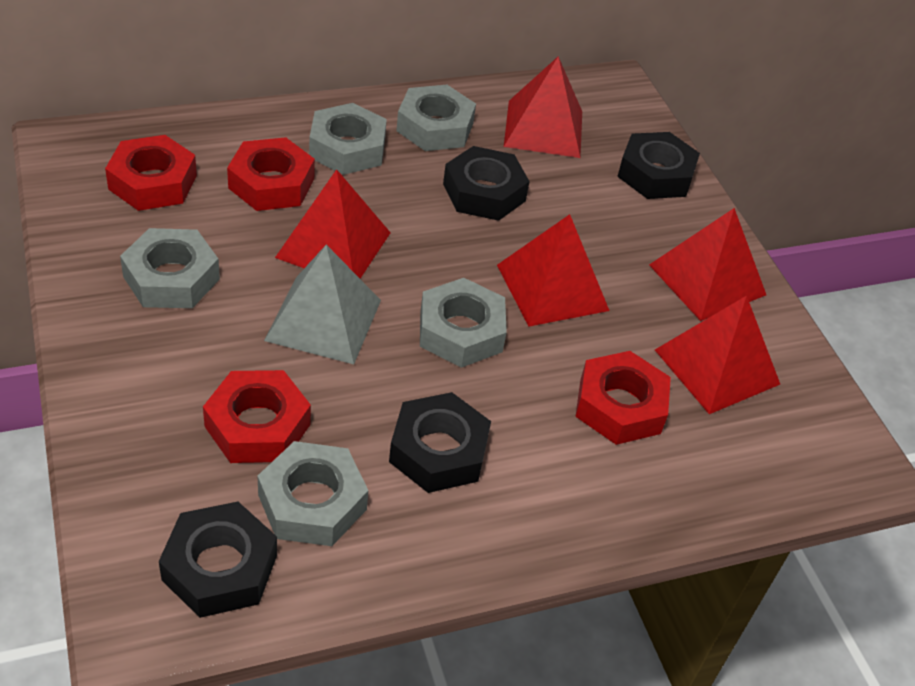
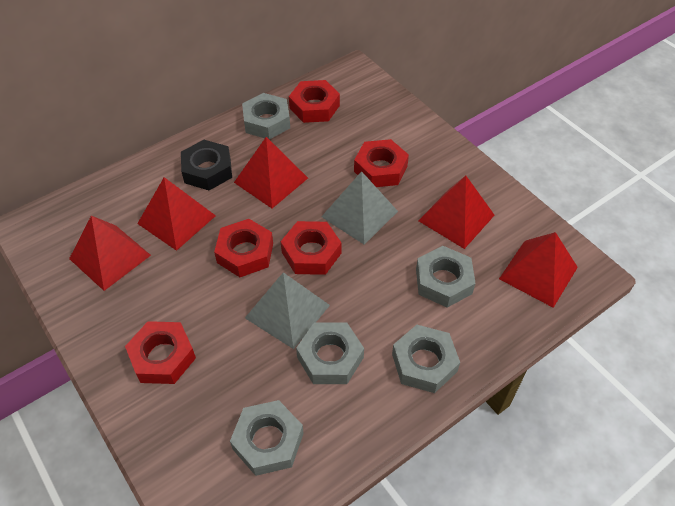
black nut: [159,502,277,618] [389,392,491,493] [443,146,530,221] [617,132,700,199] = 4 -> [181,140,232,190] = 1
grey pyramid: [264,245,381,364] = 1 -> [245,272,330,349] [321,171,398,245] = 2
red nut: [105,135,197,211] [203,370,311,463] [227,137,315,211] [575,351,671,445] = 4 -> [125,321,196,384] [214,219,273,277] [281,221,341,275] [289,80,340,123] [354,139,409,187] = 5

